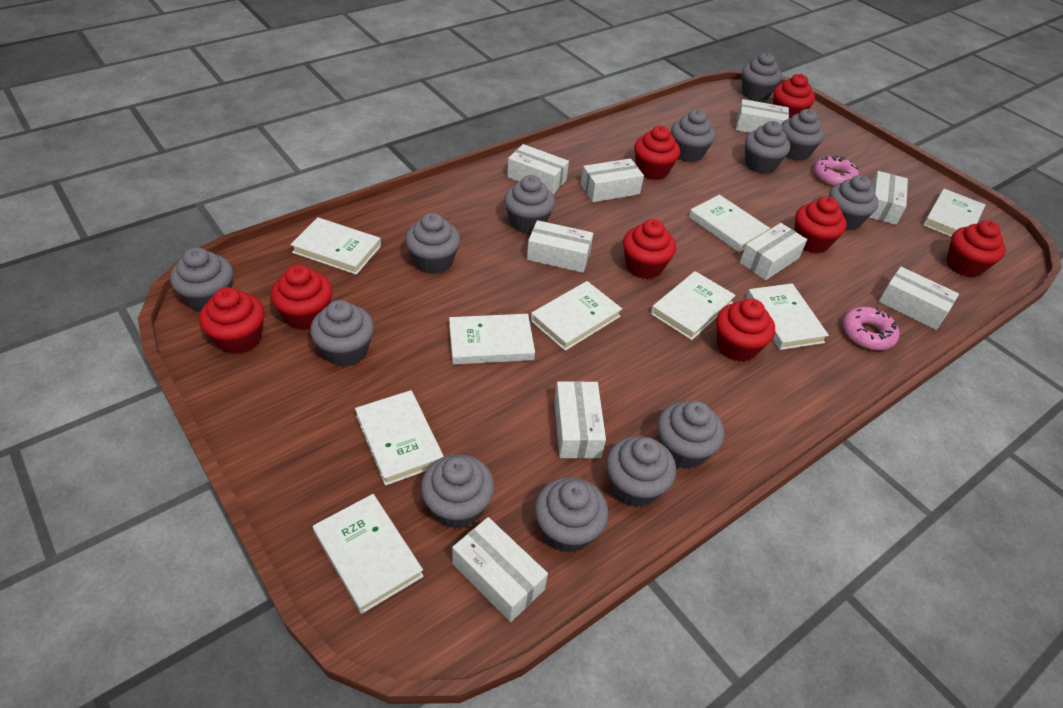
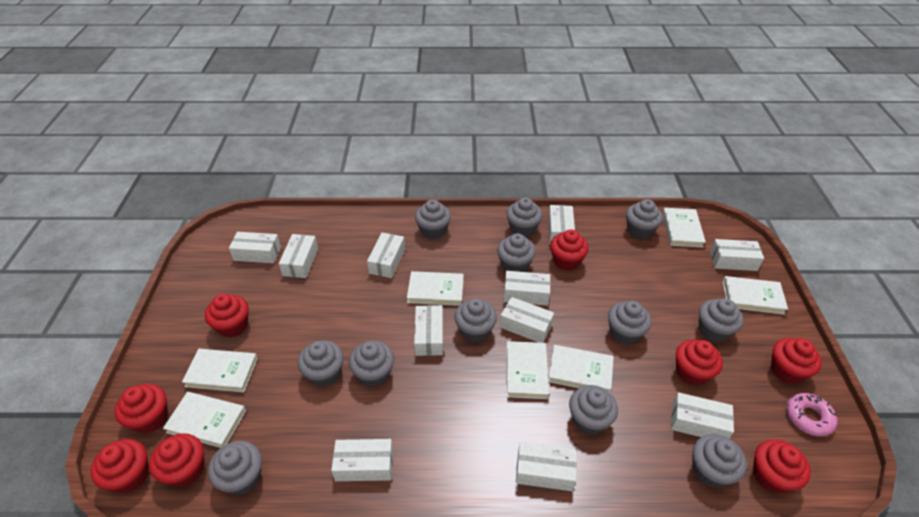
grey cupcake: [170,247,233,312] [310,300,374,367] [405,213,460,274] [421,454,494,529] [504,175,555,234] [535,477,608,553] [606,436,676,507] [657,401,724,469] [671,109,716,162] [742,52,782,101] [745,121,790,174] [781,109,825,161] [829,175,879,230] = 13 -> [208,441,262,495] [298,340,344,387] [349,341,394,387] [415,199,451,239] [454,298,497,342] [497,233,536,272] [506,198,542,237] [569,385,618,435] [608,301,652,345] [626,199,663,239] [693,434,747,488] [699,298,744,342] = 12
pink donut: [814,156,859,186] [842,307,899,350] = 2 -> [786,393,837,437] = 1
white book: [290,217,381,275] [313,494,424,614] [355,390,444,486] [449,314,535,365] [530,281,622,351] [651,271,736,340] [689,195,770,252] [746,283,829,350] [923,189,986,237] = 9 -> [163,392,246,448] [182,349,258,392] [407,271,464,306] [506,341,549,399] [548,345,614,392] [662,208,706,248] [722,276,788,315] = 7
white box: [452,517,548,622] [507,144,569,194] [527,220,593,273] [554,381,606,459] [581,158,644,202] [736,99,789,133] [740,223,807,280] [869,171,908,225] [879,267,959,330] = 9 -> [229,232,281,263] [279,234,318,278] [331,439,393,481] [367,233,405,278] [414,305,443,356] [500,297,554,343] [504,271,550,306] [516,442,577,491] [548,205,575,244] [671,392,734,439] [710,239,764,271] = 11

